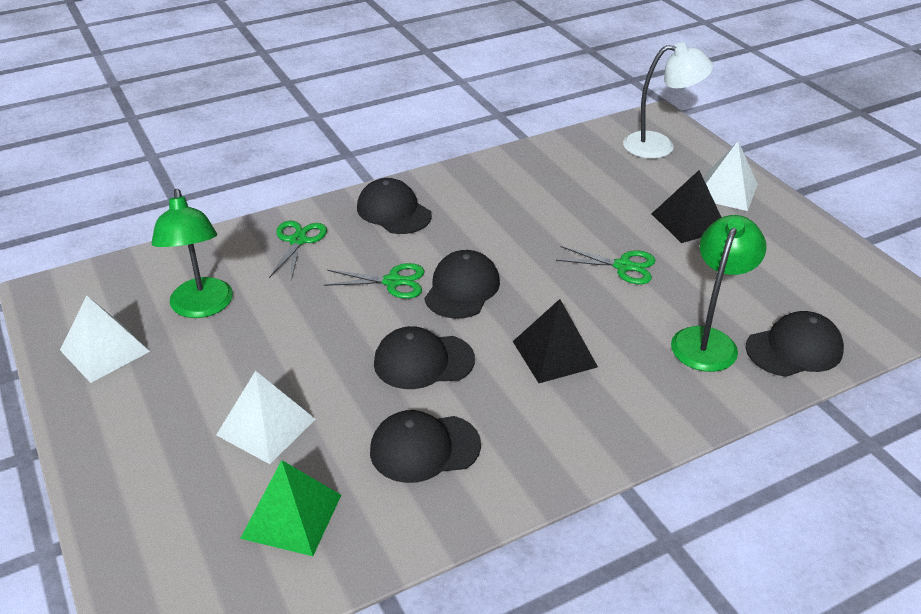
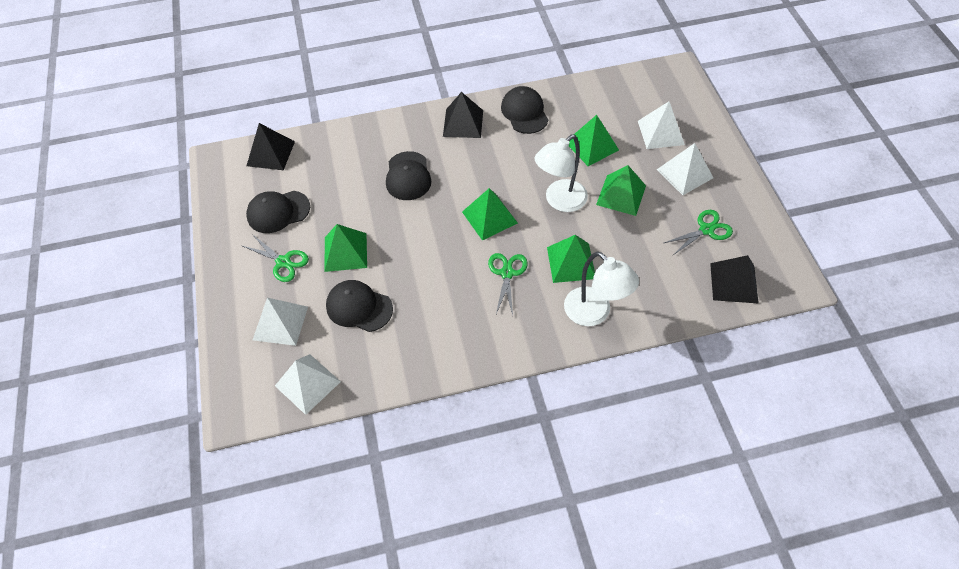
black cap: [357,178,432,234] [370,410,481,483] [374,326,475,389] [424,250,500,319] [746,311,844,377] = 5 -> [246,191,310,233] [326,280,393,332] [386,151,431,200] [501,86,548,134] = 4
black pyramid: [513,299,598,383] [652,170,722,243] = 2 -> [247,123,295,170] [443,92,483,138] [710,255,759,304] = 3
green lamp: [151,189,233,318] [671,215,766,372] = 2 -> none = 0
green pyramid: [240,460,341,556] = 1 -> [324,224,367,272] [462,188,518,241] [547,235,595,283] [569,115,619,166] [596,165,646,216] = 5
white lamp: [623,42,713,159] = 1 -> [535,134,588,212] [564,252,639,326] = 2
white pyramid: [60,296,150,383] [216,371,315,464] [704,141,758,211] = 3 -> [253,297,308,346] [275,354,341,415] [638,101,685,149] [657,143,713,195] = 4

